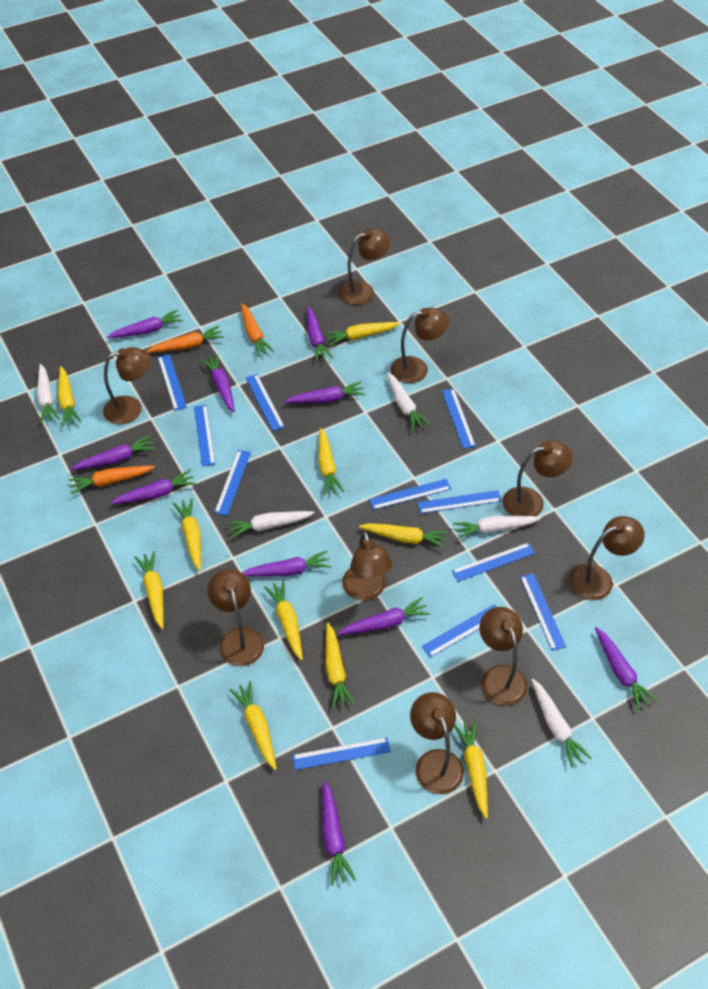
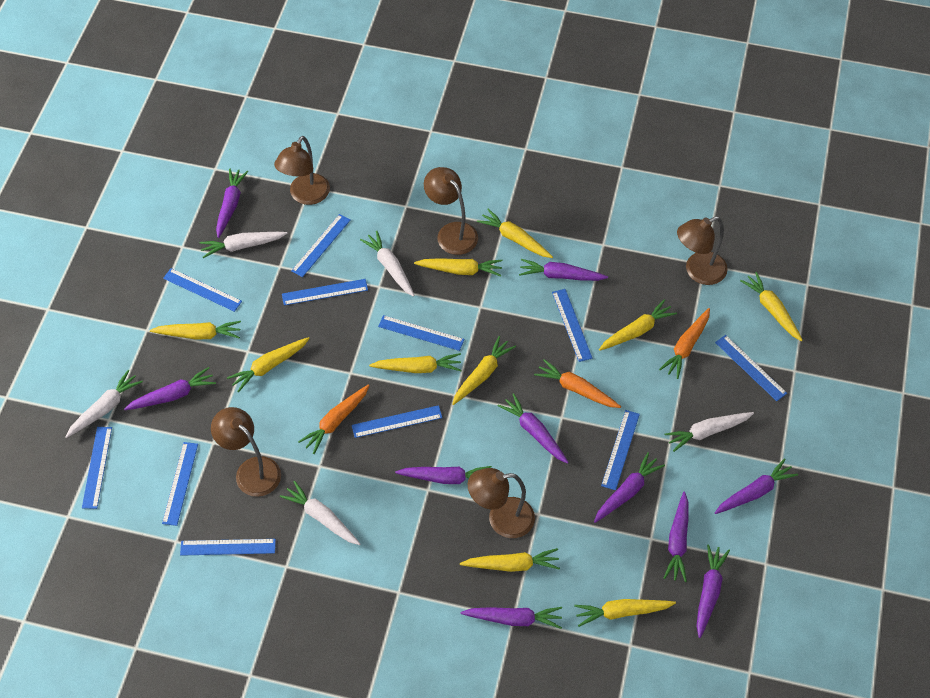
brown lamp: [103,347,151,424] [207,569,264,666] [339,229,390,305] [342,531,393,601] [391,307,449,383] [410,692,464,794] [480,607,527,706] [503,441,573,516] [569,516,645,600] = 9 -> [211,407,281,497] [274,136,330,205] [424,167,478,255] [468,468,535,538] [677,217,727,285] = 5

